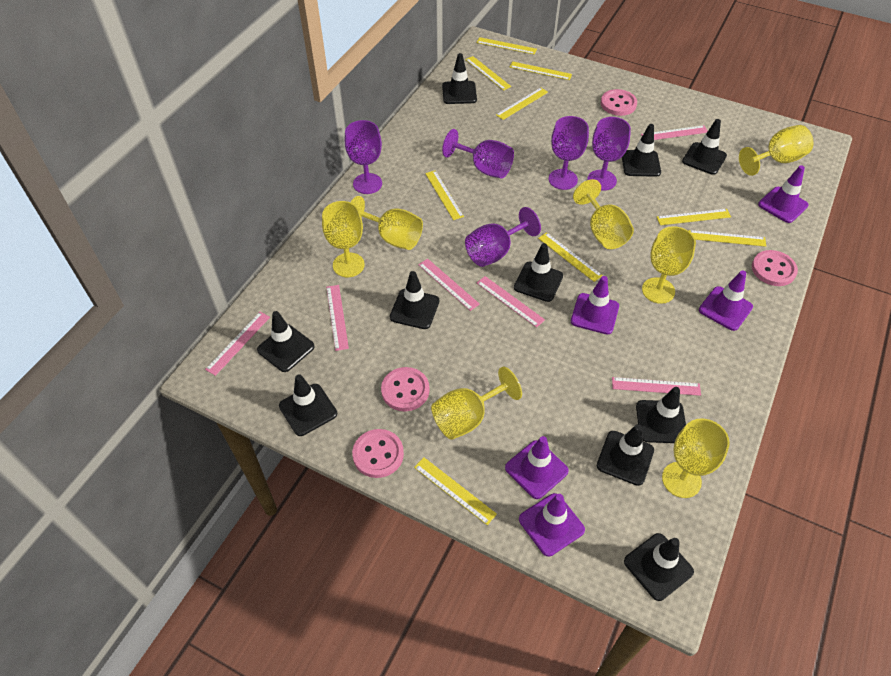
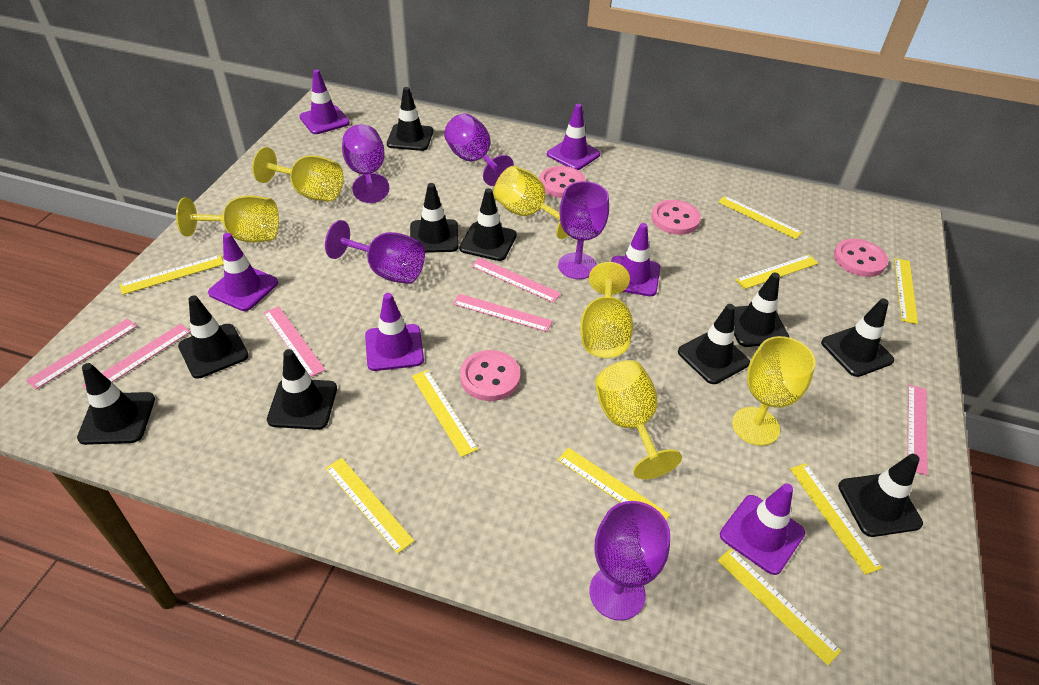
purple traffic cone: [505,436,569,499] [519,493,585,557] [571,276,619,335] [699,270,753,331] [758,165,808,223] = 5 -> [208,233,278,311] [300,70,350,134] [365,293,424,371] [547,104,600,170] [611,223,660,296] [720,483,805,575] = 6
yellow goblet: [322,201,365,277] [351,196,423,250] [431,367,522,440] [573,179,634,249] [642,226,696,304] [662,418,730,498] [739,125,814,176] = 7 -> [176,195,279,242] [252,147,343,202] [493,166,569,239] [580,262,633,358] [595,360,682,479] [732,336,815,446] = 6

